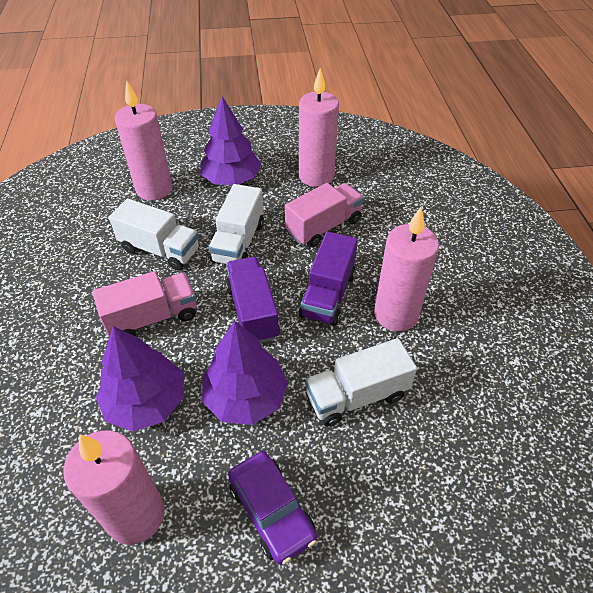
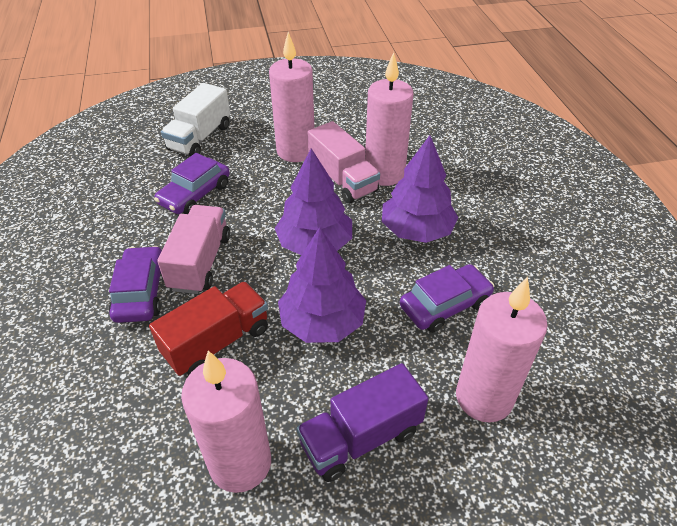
purple car: [228,451,317,565] = 1 -> [109,246,162,323] [154,153,230,214] [400,264,494,333] = 3
purple truck: [226,257,280,343] [299,232,358,326] = 2 -> [297,363,429,482] = 1
red truck: none = 0 -> [149,281,268,376] = 1
white truck: [109,199,199,270] [209,184,264,264] [305,338,417,426] = 3 -> [161,83,230,156] = 1

